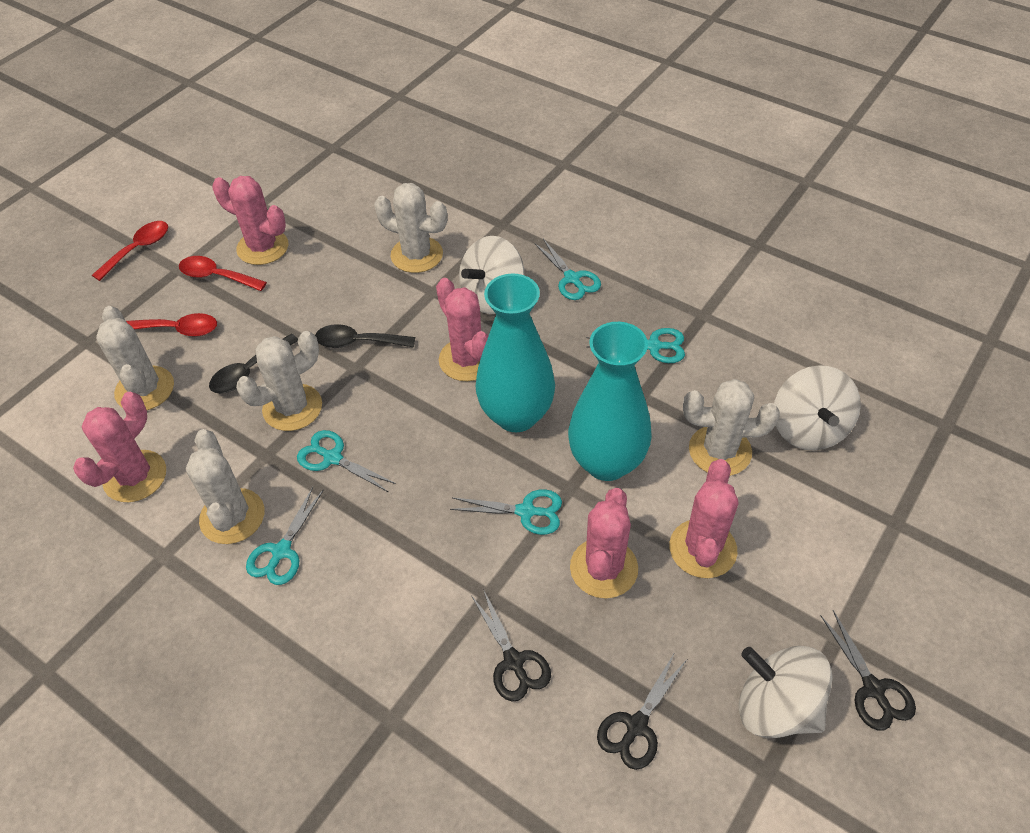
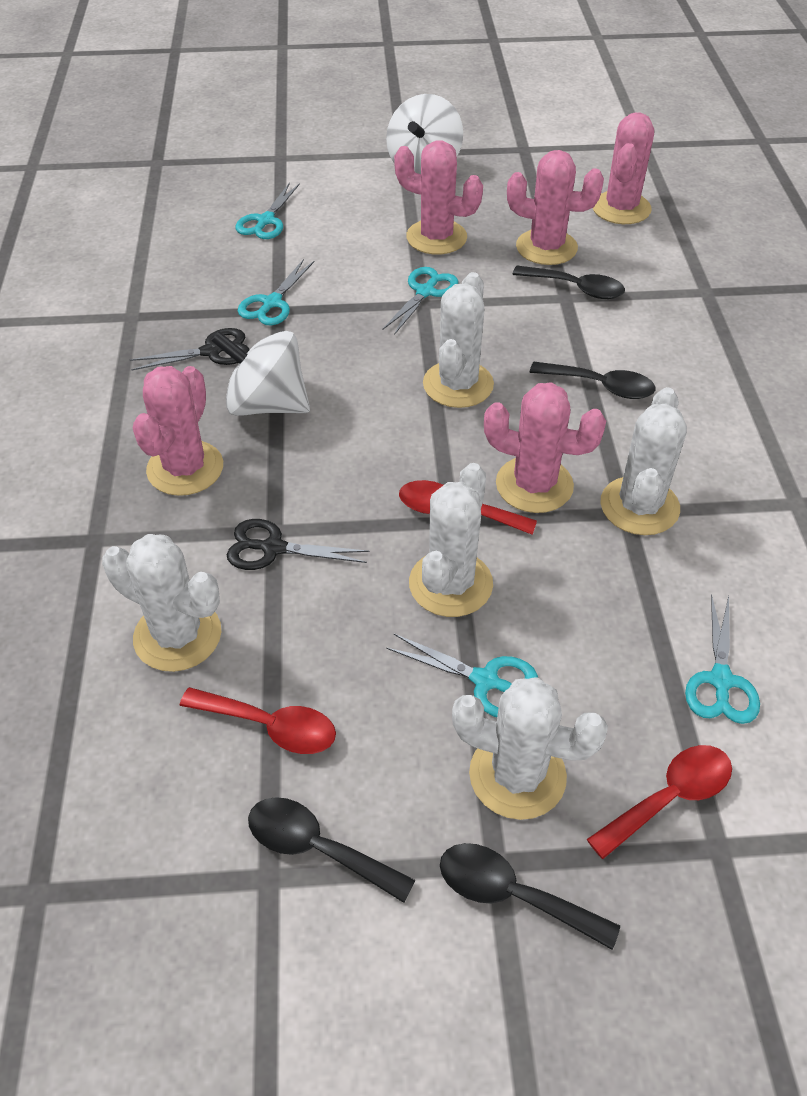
black scissors: [471,589,551,702] [597,652,687,770] [820,610,916,730] = 3 -> [129,328,250,370] [227,519,370,570] = 2
black spoon: [209,334,298,393] [315,324,415,348] = 2 -> [248,797,415,903] [440,843,620,950] [512,266,625,299] [530,362,655,399] = 4
turquoise vase: [476,274,555,432] [568,322,652,481] = 2 -> none = 0
white spinning top: [459,236,524,314] [739,646,833,738] [774,365,861,451] = 3 -> [211,331,310,416] [386,94,463,174] = 2

